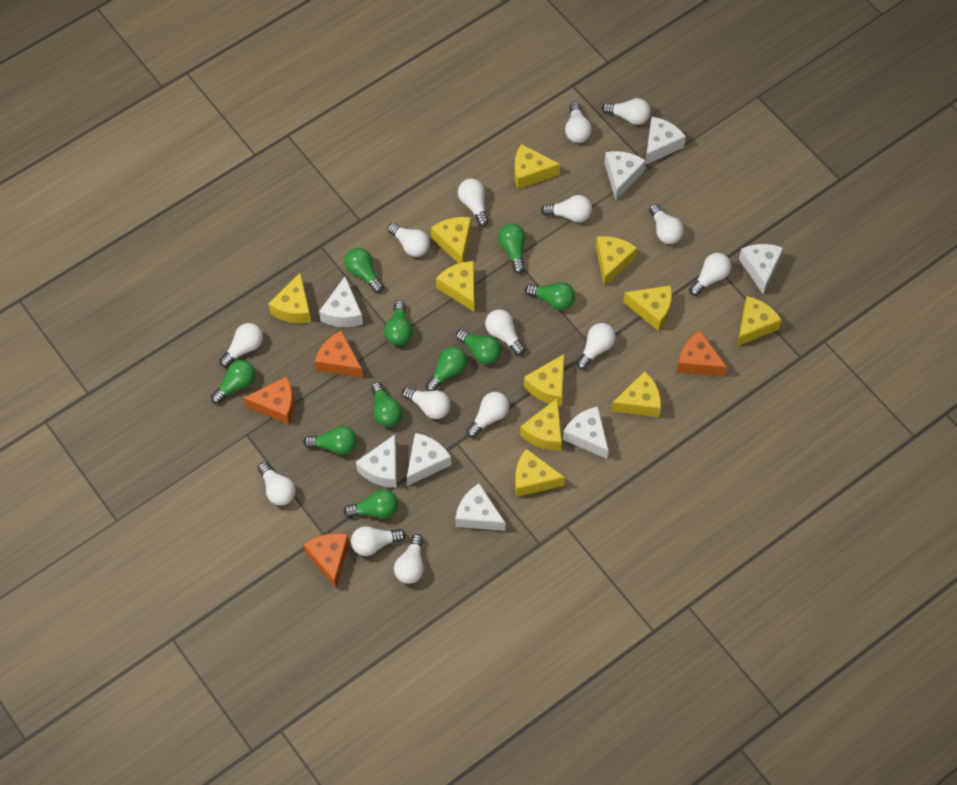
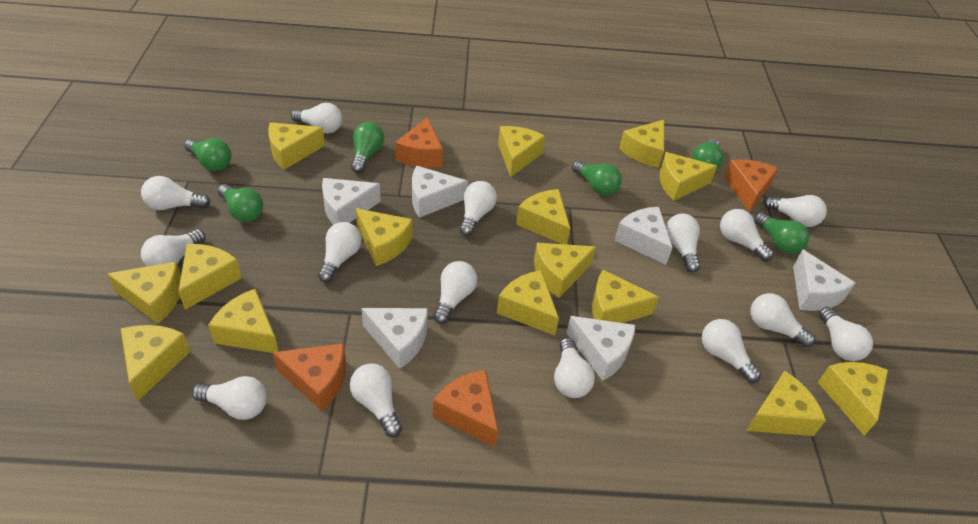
green light bulb: [211,360,255,404] [303,426,357,455] [344,489,398,518] [345,248,384,293] [371,382,402,427] [384,301,413,345] [426,346,467,391] [456,329,501,364] [498,224,525,274] [525,282,575,310] = 10 -> [184,138,231,171] [218,184,263,222] [351,122,384,173] [572,160,622,196] [692,138,724,170] [754,212,809,254] = 6
white cheese: [319,277,363,327] [356,435,397,488] [407,433,451,486] [455,484,505,531] [563,407,608,459] [604,151,646,200] [645,117,686,165] [739,244,783,294] = 8 -> [322,178,381,225] [361,308,428,369] [412,166,468,218] [567,316,635,381] [614,207,673,265] [793,249,855,311] = 6
yellow cheese: [268,272,311,323] [431,217,471,263] [436,261,474,312] [514,144,560,189] [515,449,565,497] [520,398,562,451] [524,354,564,406] [596,236,637,287] [611,371,661,417] [623,285,672,331] [737,296,782,347] = 11 -> [107,262,181,324] [121,325,191,401] [178,244,242,310] [208,289,279,353] [268,122,325,170] [355,208,412,266] [497,270,559,335] [498,126,545,177] [516,189,570,245] [534,243,596,298] [592,270,659,323] [619,120,664,168] [659,152,717,201] [746,371,826,436] [818,362,888,436] = 15

